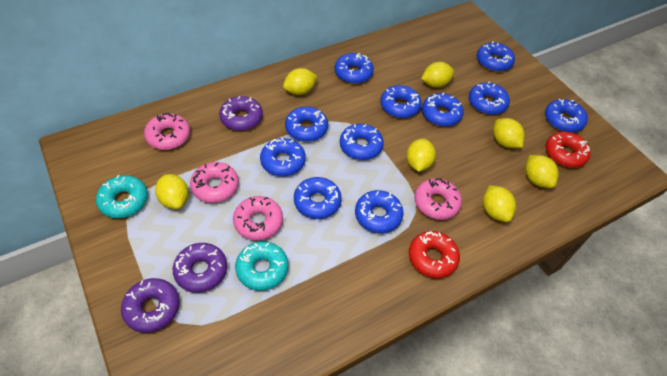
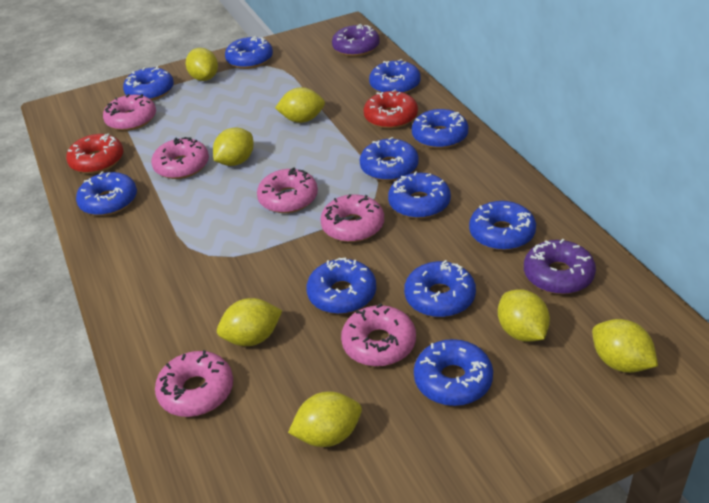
pink donut: [144,113,190,150] [190,162,239,203] [233,196,283,241] [414,178,462,220] = 4 -> [103,94,156,131] [151,137,209,179] [155,350,233,417] [257,167,318,213] [320,194,384,242] [341,303,416,366] = 6
purple donut: [121,278,180,333] [173,243,227,293] [219,96,263,131] = 3 -> [332,24,380,57] [524,239,596,294] = 2
turquoise donut: [96,175,148,218] [235,241,288,291] = 2 -> none = 0

